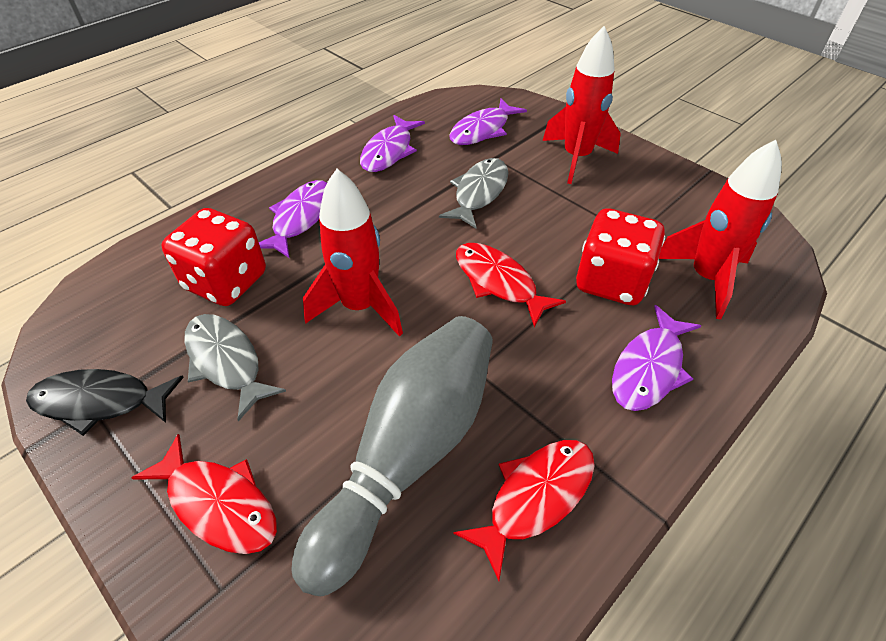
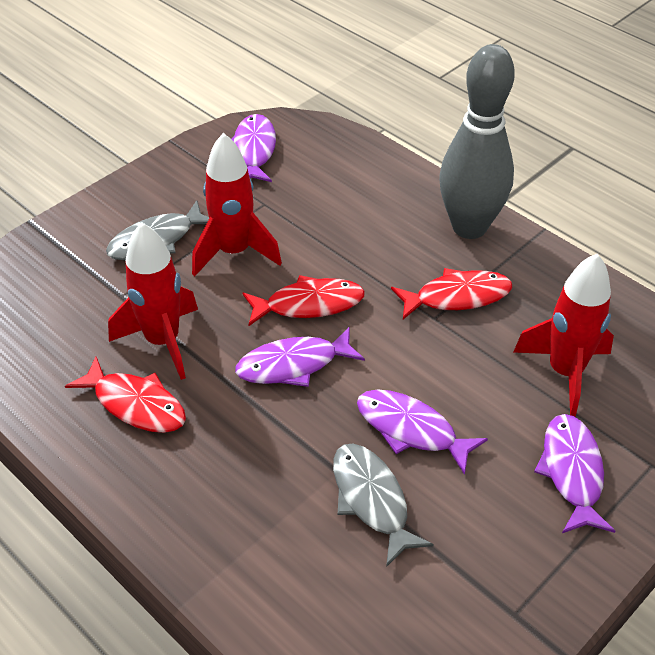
black fish: [26,369,184,436] = 1 -> none = 0
red dice: [161,208,266,306] [576,209,665,305] = 2 -> none = 0

